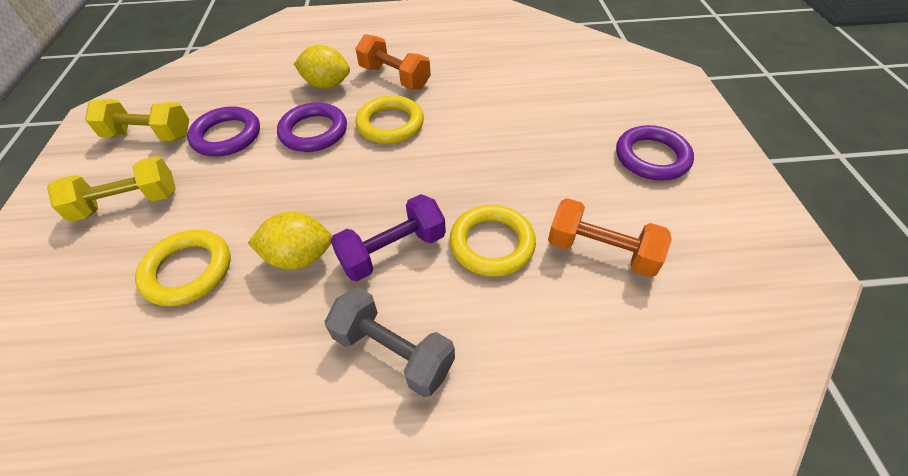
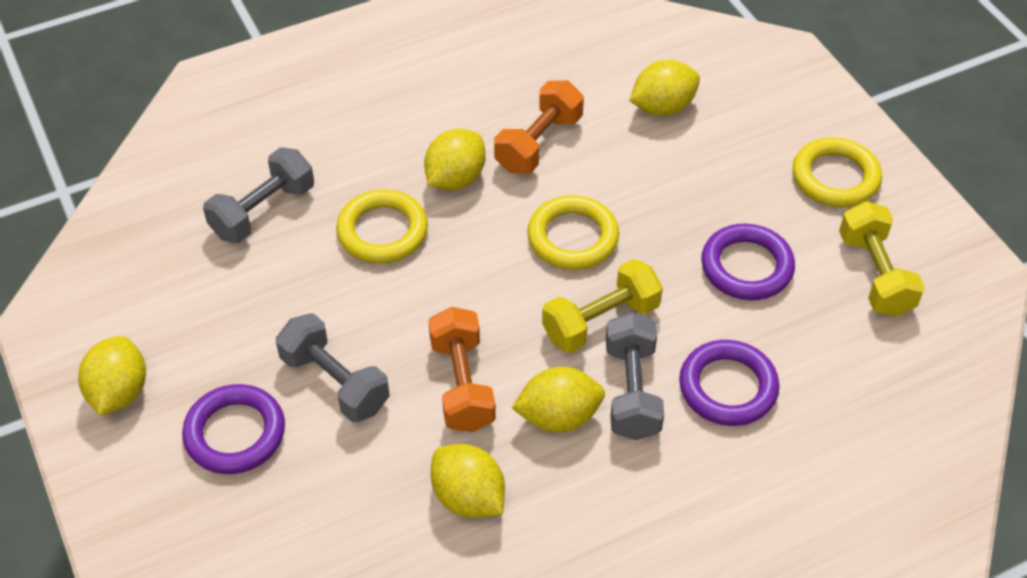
grey dumbbell: [325,287,455,397] = 1 -> [203,147,314,243] [276,313,390,422] [606,313,664,440] = 3
purple dumbbell: [330,194,446,281] = 1 -> none = 0
yellow lemon: [248,212,332,270] [294,45,350,89] = 2 -> [78,336,146,416] [424,129,486,190] [431,444,505,518] [512,367,605,433] [629,60,700,116] = 5

